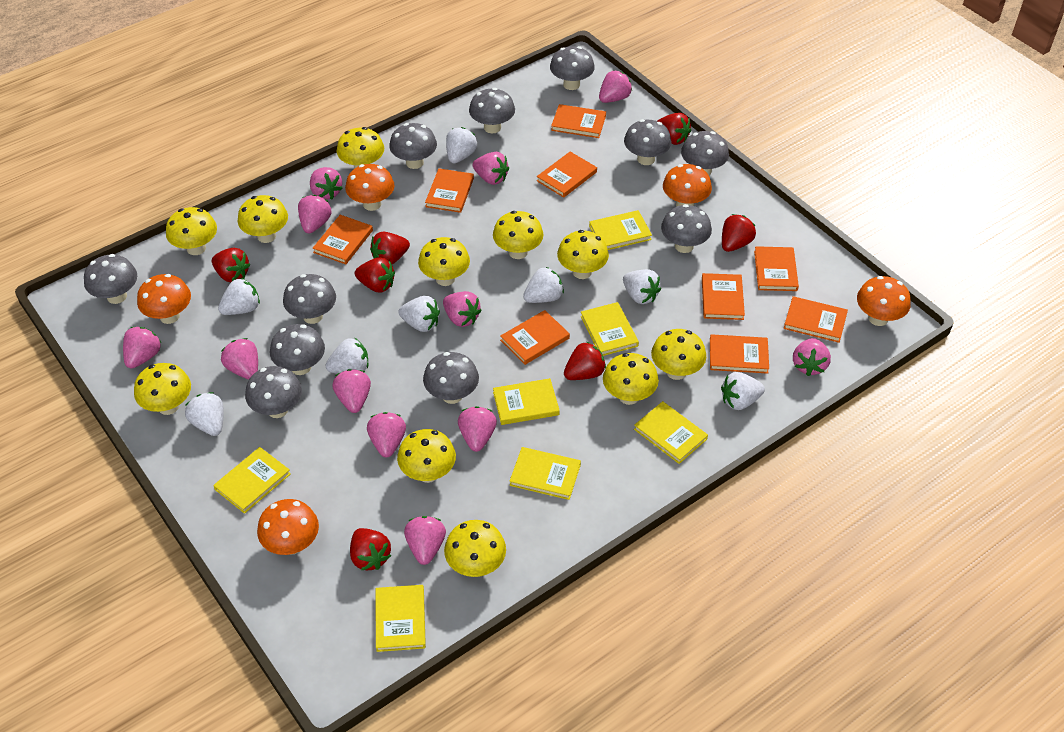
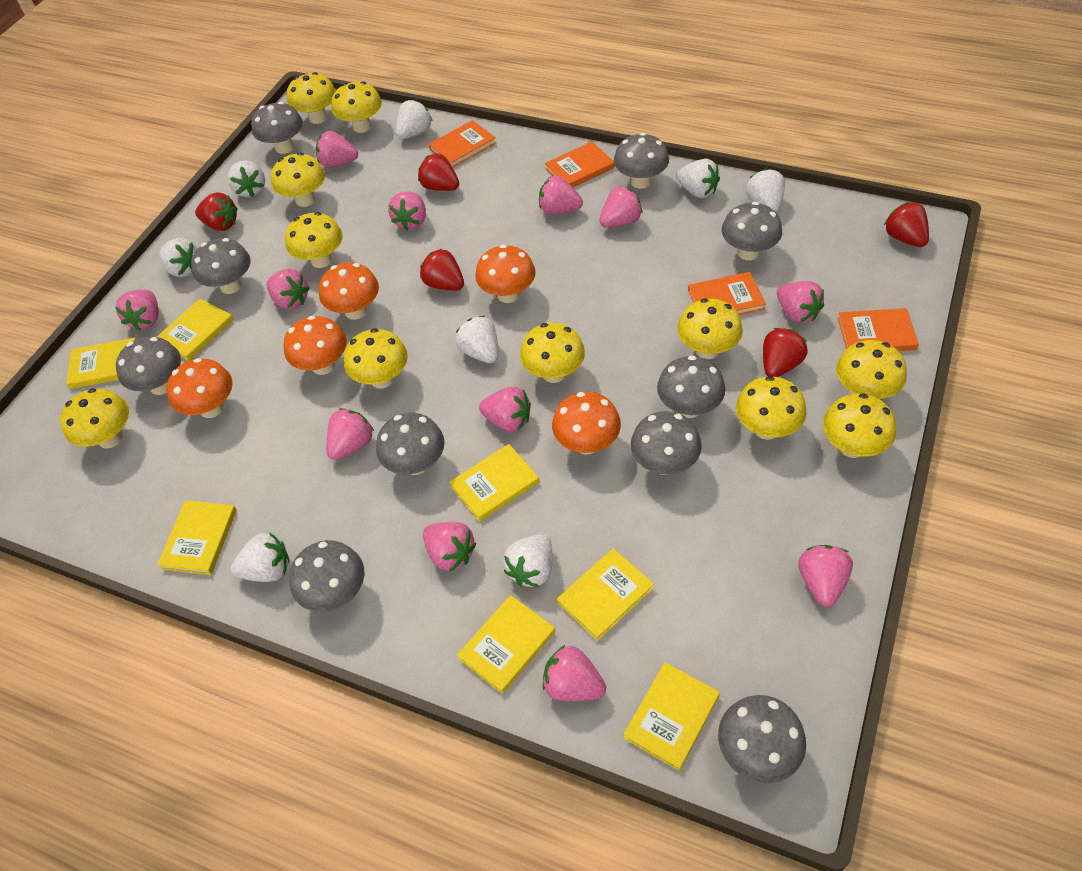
grey mushroom: [84,254,137,304] [245,366,302,418] [270,324,325,375] [283,274,336,324] [389,123,437,169] [423,352,479,404] [469,88,515,133] [550,46,595,90] [624,119,671,165] [661,204,712,253] [681,131,729,175] = 11 -> [116,336,181,395] [191,238,251,294] [251,102,303,154] [289,540,364,612] [376,413,444,475] [614,133,669,189] [631,411,702,475] [657,356,725,418] [718,695,806,783] [722,202,782,260] = 10
orange book: [313,215,373,264] [425,168,474,213] [500,310,570,365] [537,152,597,198] [551,104,606,138] [702,273,745,320] [710,334,769,374] [754,246,799,291] [784,296,848,343] = 9 -> [429,120,496,168] [545,142,615,187] [688,272,766,315] [838,308,919,351] = 4
red strawberry: [212,248,250,282] [350,528,391,570] [355,257,395,292] [370,232,410,264] [564,342,606,380] [658,113,691,145] [722,214,756,252] = 7 -> [195,192,238,231] [418,153,459,191] [420,249,464,290] [763,328,808,377] [884,202,929,247] = 5

